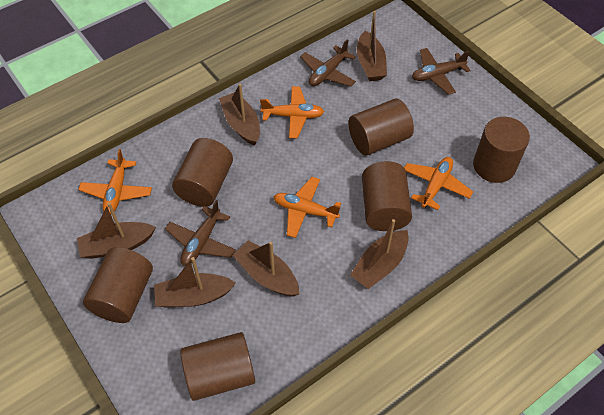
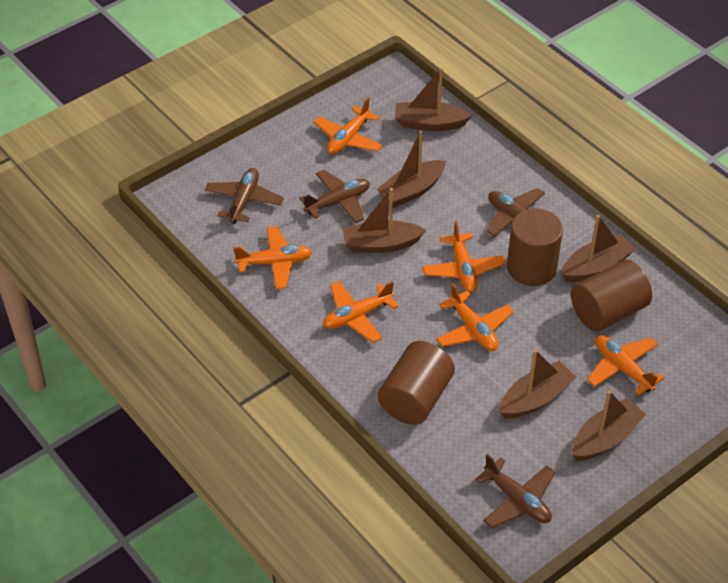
brown cylinder: [83,247,153,323] [172,138,233,207] [180,332,255,401] [348,98,414,155] [362,161,412,231] [473,117,530,183] = 6 -> [378,341,455,425] [507,208,563,286] [571,260,652,332] = 3
brown plane: [165,200,236,266] [300,39,356,86] [412,48,471,95] = 3 -> [205,168,284,224] [299,170,370,223] [475,454,556,528] [486,188,545,237] = 4
orange plane: [78,149,152,214] [260,86,324,138] [274,177,341,238] [404,157,473,210] = 4 -> [233,226,312,289] [313,98,383,154] [323,281,399,343] [422,221,506,292] [436,283,514,351] [587,335,665,395] = 6

